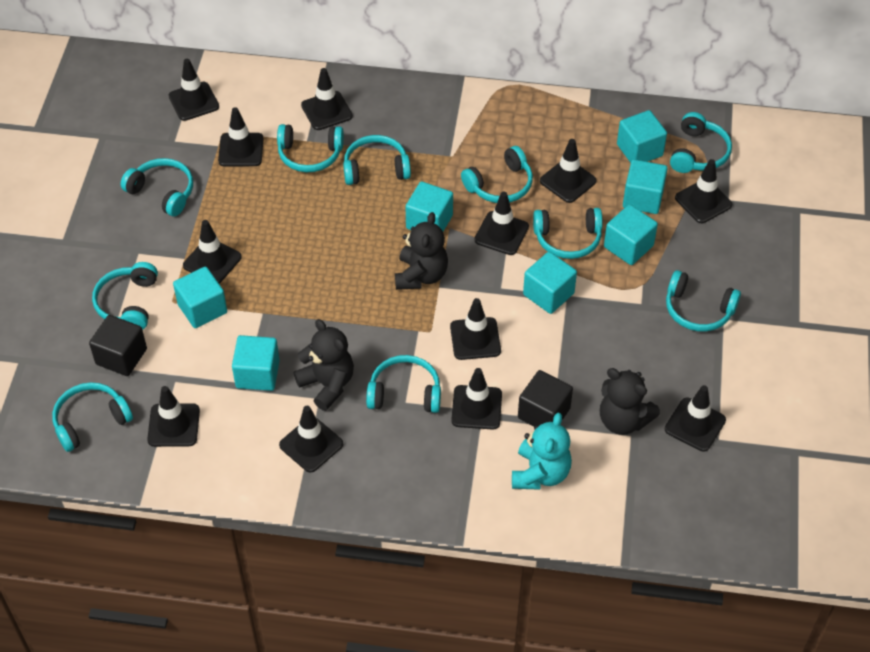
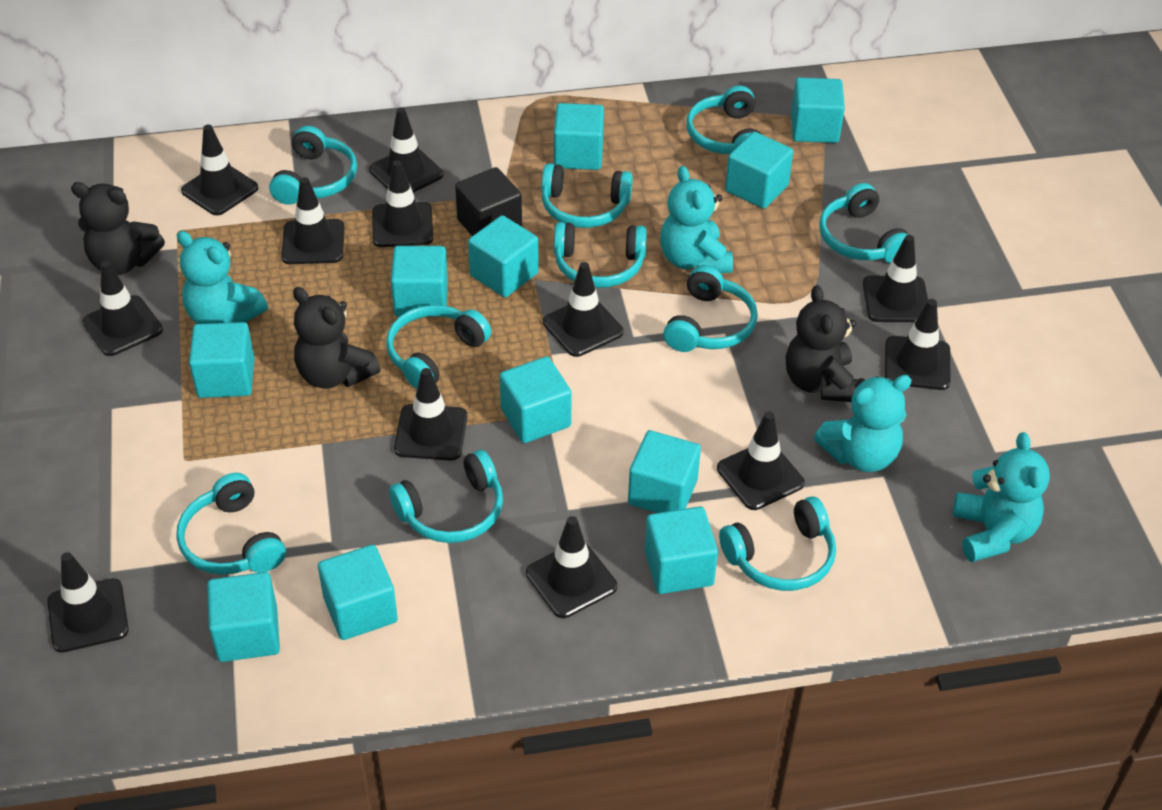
black cube: [89,315,147,376] [518,370,573,427] = 2 -> [455,167,522,236] = 1
turquoise cube: [173,267,227,328] [232,335,280,391] [406,181,453,231] [523,252,577,314] [604,204,658,265] [617,110,667,163] [623,159,668,214] = 7 -> [189,322,254,398] [207,572,280,662] [318,545,398,640] [391,246,448,317] [468,215,539,297] [500,356,572,443] [554,103,604,170] [628,430,701,513] [645,506,718,594] [725,132,793,209] [791,78,845,143] = 11
turquoise teddy bear: [512,413,572,490] = 1 -> [177,231,268,324] [660,166,733,273] [814,375,912,472] [953,432,1050,562] = 4

